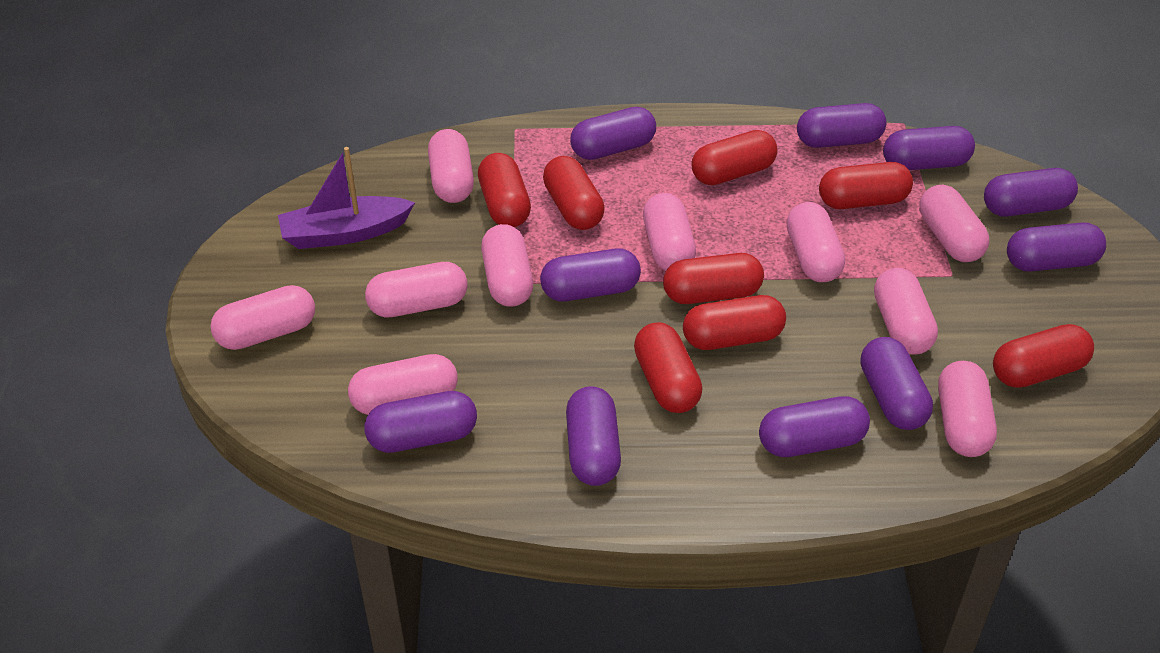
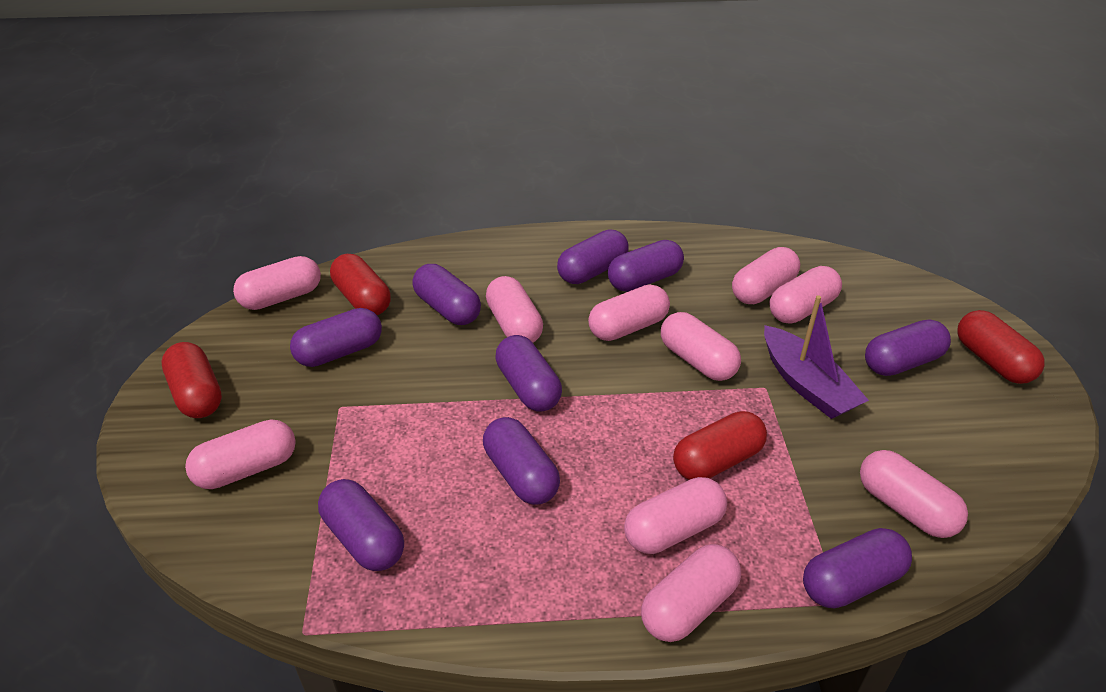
purple capsule: [364,391,477,453] [540,248,641,301] [566,386,621,486] [570,107,656,160] [759,396,870,457] [797,103,887,148] [861,337,933,430] [883,126,975,170] [984,168,1078,217] [1007,222,1106,272] = 10 -> [290,308,382,367] [318,479,404,571] [412,264,481,325] [483,417,560,505] [495,335,562,412] [557,230,629,284] [608,240,684,292] [803,528,912,608] [865,319,951,376] = 9
red capsule: [478,153,531,227] [543,156,605,230] [634,322,702,413] [663,253,764,304] [683,295,786,350] [692,130,777,185] [819,162,913,209] [993,324,1094,388] = 8 -> [161,342,222,418] [330,254,391,315] [673,411,767,480] [957,310,1044,384] = 4

